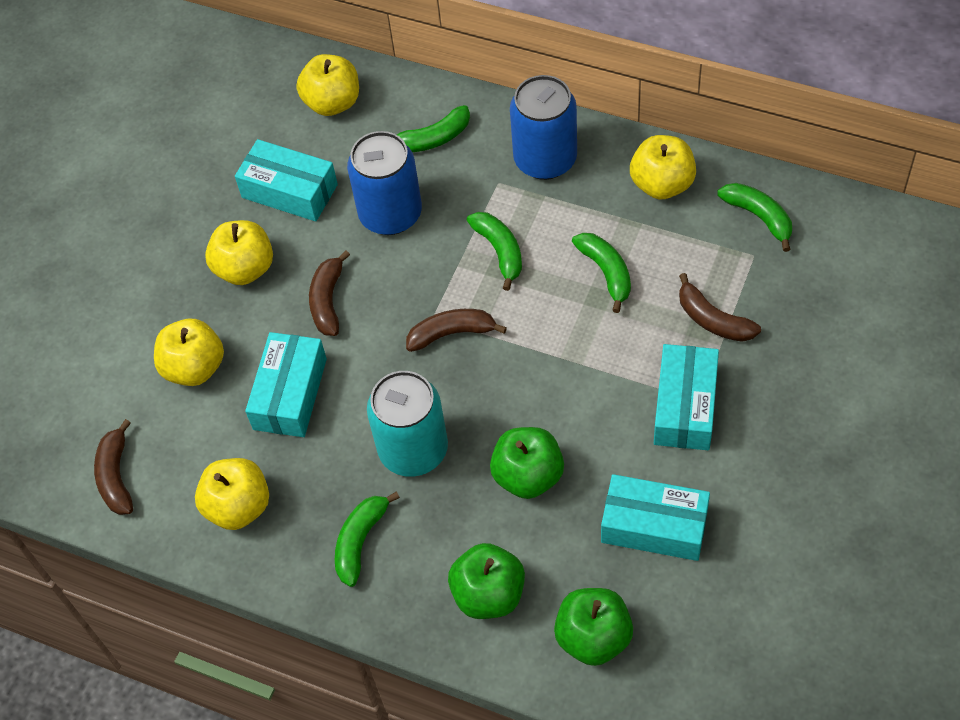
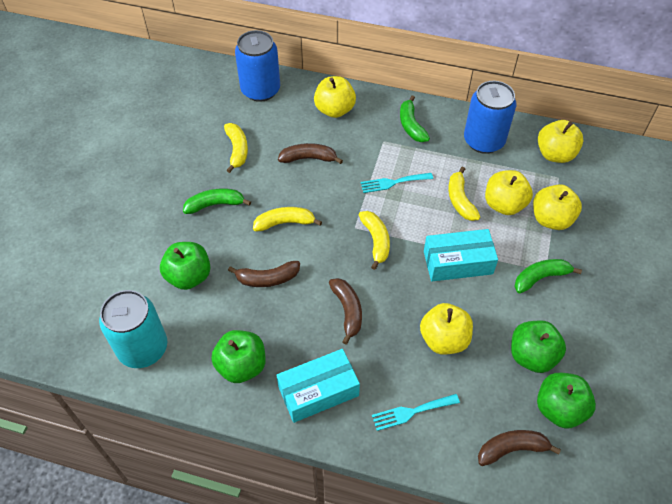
green apple: [448,543,525,619] [490,427,564,499] [554,588,633,666] = 3 -> [160,242,210,290] [211,330,266,383] [511,320,566,373] [537,373,596,429] = 4
green banana: [335,492,400,587] [397,105,470,152] [467,212,522,291] [572,233,631,313] [717,183,792,252] = 5 -> [183,188,251,214] [400,95,430,142] [514,259,582,294] = 3
turquoise box: [235,139,338,221] [245,332,327,437] [601,474,710,561] [654,344,719,450] = 4 -> [277,349,360,423] [424,229,498,281] = 2
turquoise fork: none = 0 -> [361,173,433,193] [372,394,460,431] = 2
yellow banana: none = 0 -> [224,123,248,173] [253,207,322,231] [359,211,390,270] [448,167,480,221] = 4

